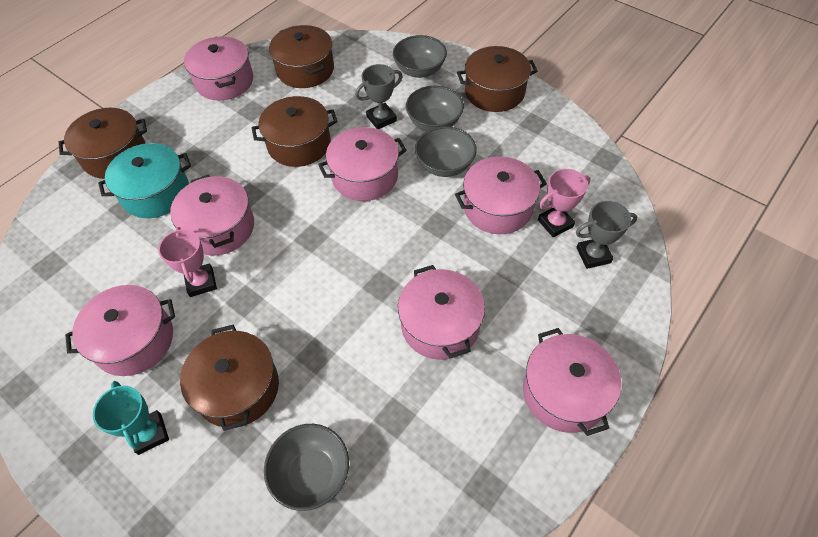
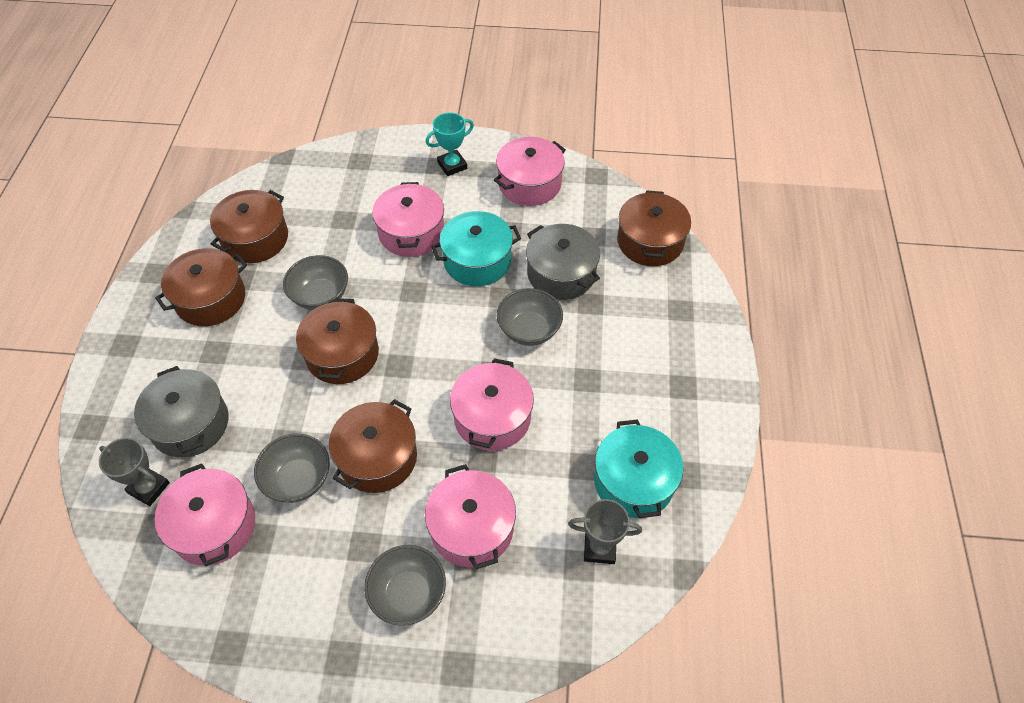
grey pot: none = 0 -> [134,366,229,457] [526,224,600,300] = 2
pink pot: [65,285,175,376] [170,175,254,256] [184,36,253,100] [318,127,407,201] [398,265,485,360] [455,156,547,234] [523,328,621,436] = 7 -> [155,463,255,566] [372,182,444,257] [425,464,516,569] [450,358,534,451] [494,137,566,206] = 5
pink trophy: [158,227,217,297] [538,169,591,237] = 2 -> none = 0
turquoise pot: [98,143,191,218] = 1 -> [431,211,521,286] [594,419,683,518] = 2

